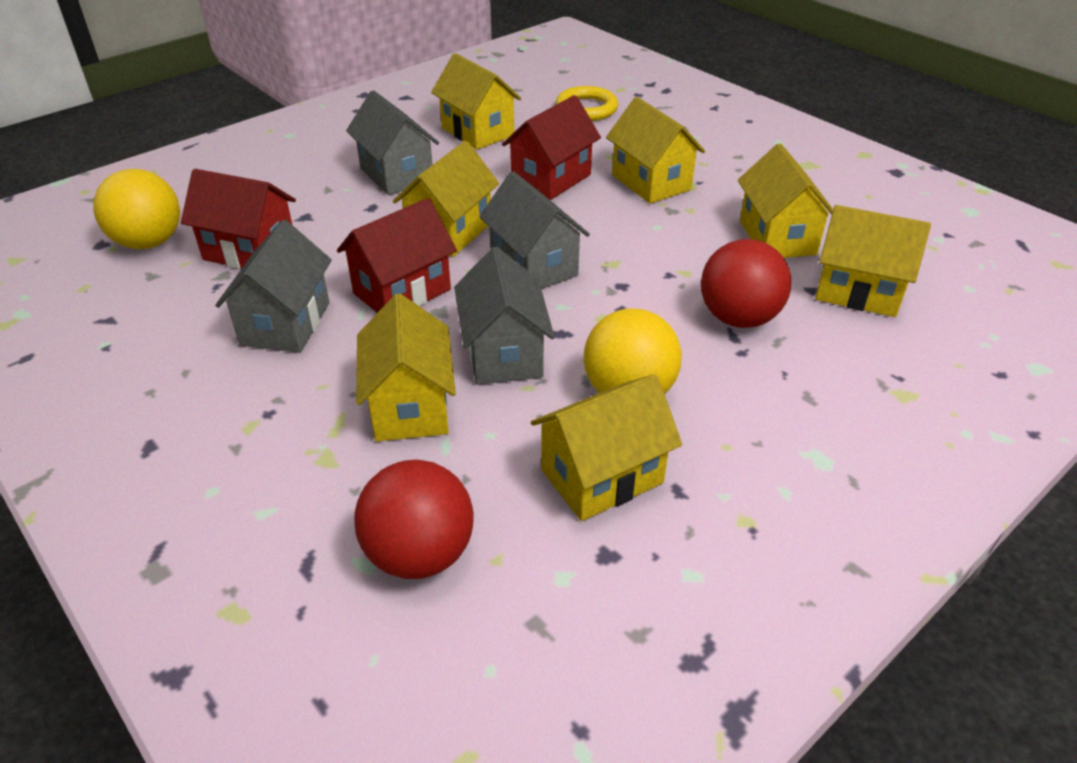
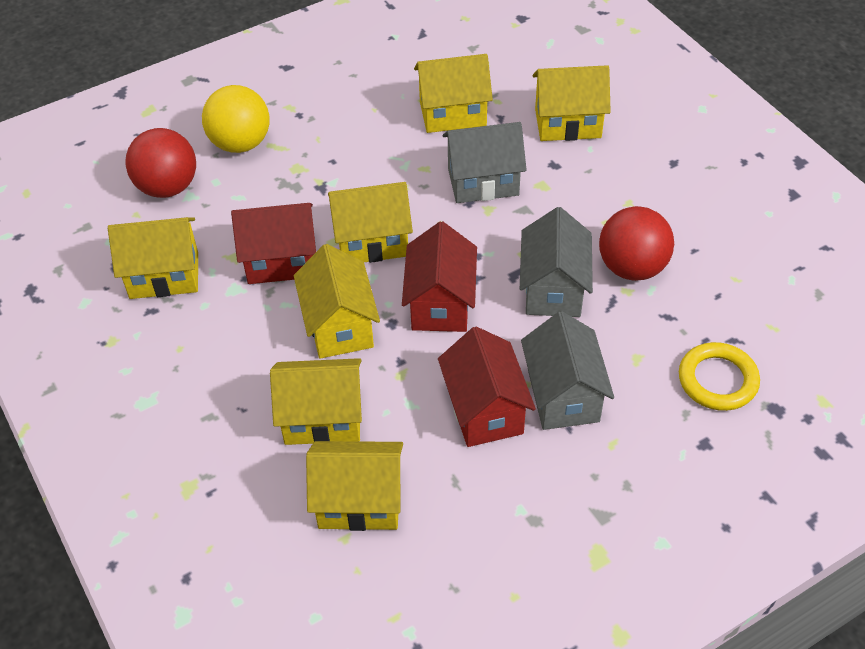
grey house: [215,220,332,353] [346,90,439,195] [454,247,555,385] [479,171,590,289] = 4 -> [443,122,527,203] [520,207,593,317] [521,311,614,430] = 3
yellow ball: [93,169,180,249] [583,309,682,394] = 2 -> [202,85,270,153] = 1

